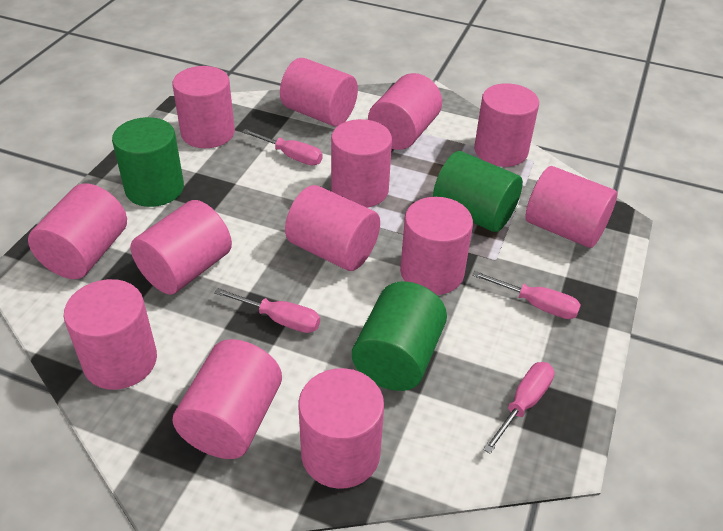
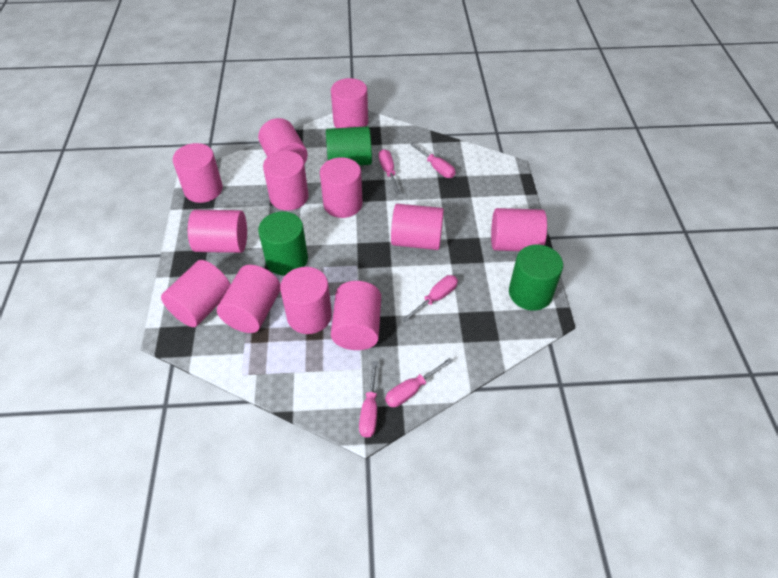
pink cylinder: [28,183,127,279] [64,279,157,390] [130,200,232,295] [172,66,235,148] [173,339,282,459] [280,58,358,127] [285,185,380,271] [298,368,384,489] [331,119,392,208] [368,73,442,150] [400,197,473,295] [474,83,539,167] [525,166,617,248] = 13 -> [161,260,231,327] [173,143,223,203] [188,210,247,253] [217,265,280,333] [258,118,308,164] [263,150,309,211] [280,267,332,334] [320,157,363,218] [331,78,368,128] [331,281,381,350] [391,204,444,250] [491,208,547,251] = 12
pink screwdriver: [214,288,320,333] [242,129,323,165] [472,271,581,319] [483,362,554,454] = 4 -> [359,361,378,438] [379,149,400,194] [385,358,453,407] [402,275,458,322] [410,142,455,178] = 5

